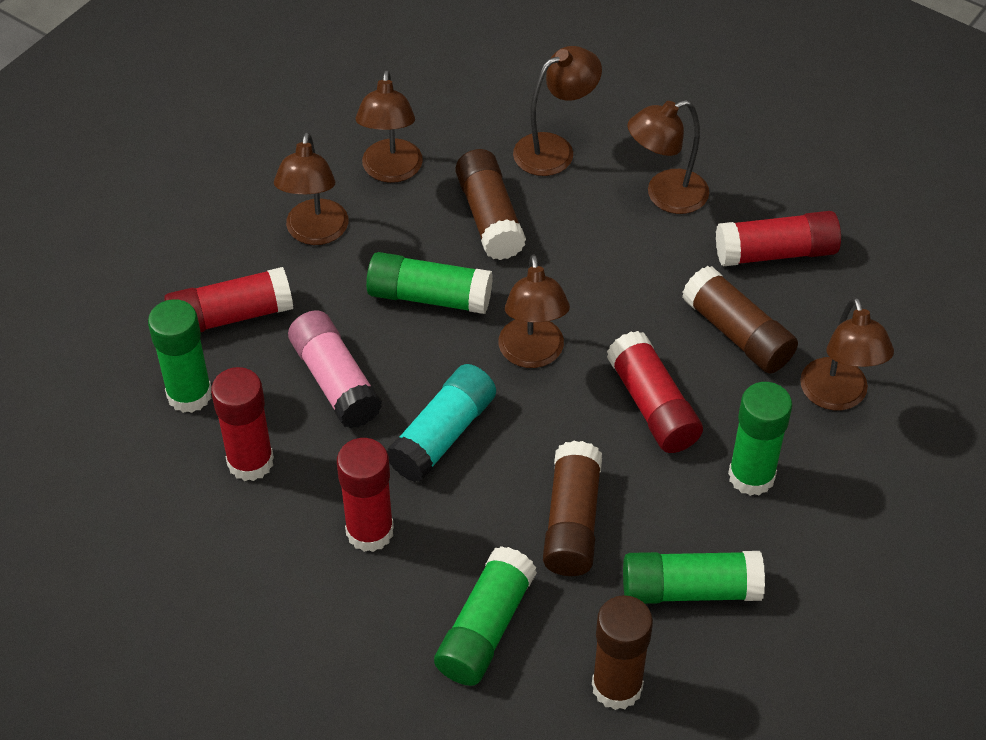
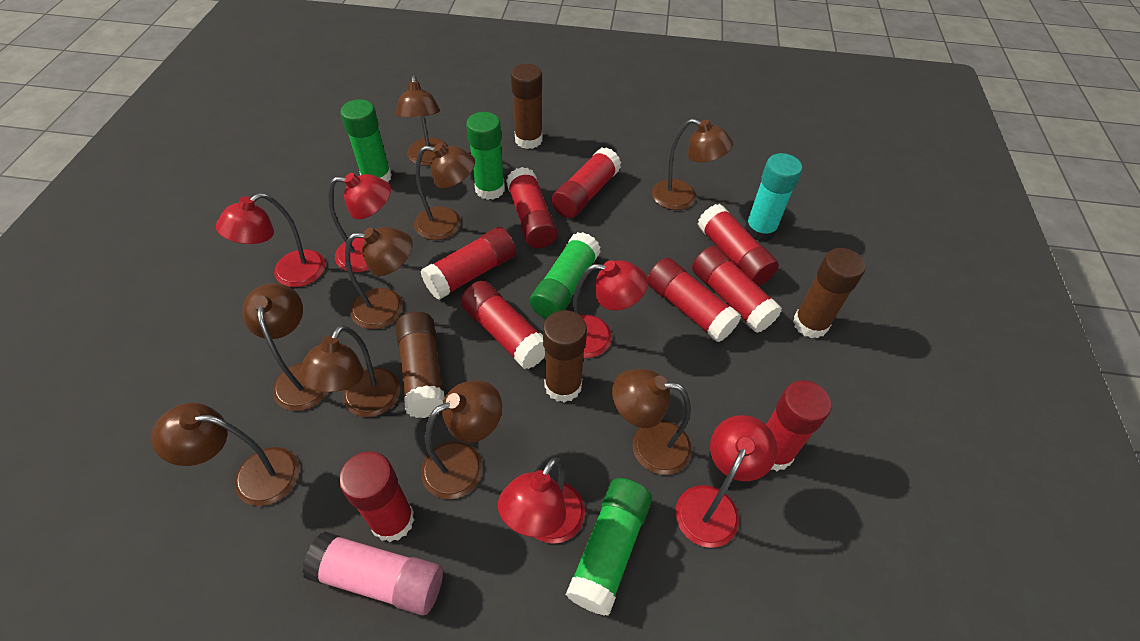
brown lamp: [274,132,348,245] [356,70,423,183] [498,254,570,368] [513,46,602,176] [627,100,709,214] [800,297,894,411] = 6 -> [151,403,300,506] [242,283,328,411] [298,325,401,417] [345,227,413,329] [396,75,448,166] [414,143,475,240] [421,380,502,499] [612,369,692,475] [652,118,733,210] = 9
green glue stick: [148,299,212,413] [366,252,493,314] [434,546,537,686] [623,551,765,604] [728,382,792,496] = 5 -> [340,99,392,182] [466,112,505,200] [530,232,601,319] [566,478,652,616] = 4
red glue stick: [164,267,293,332] [211,367,274,481] [337,438,394,552] [607,331,703,453] [716,211,841,266] = 5 -> [339,452,414,542] [421,227,516,300] [461,281,545,369] [506,167,558,248] [552,147,621,218] [647,258,741,342] [692,246,782,333] [697,204,779,286] [766,380,831,471] = 9
red lamp: none = 0 -> [216,193,325,287] [328,173,391,273] [498,458,585,544] [573,260,648,358] [676,415,777,548] = 5

